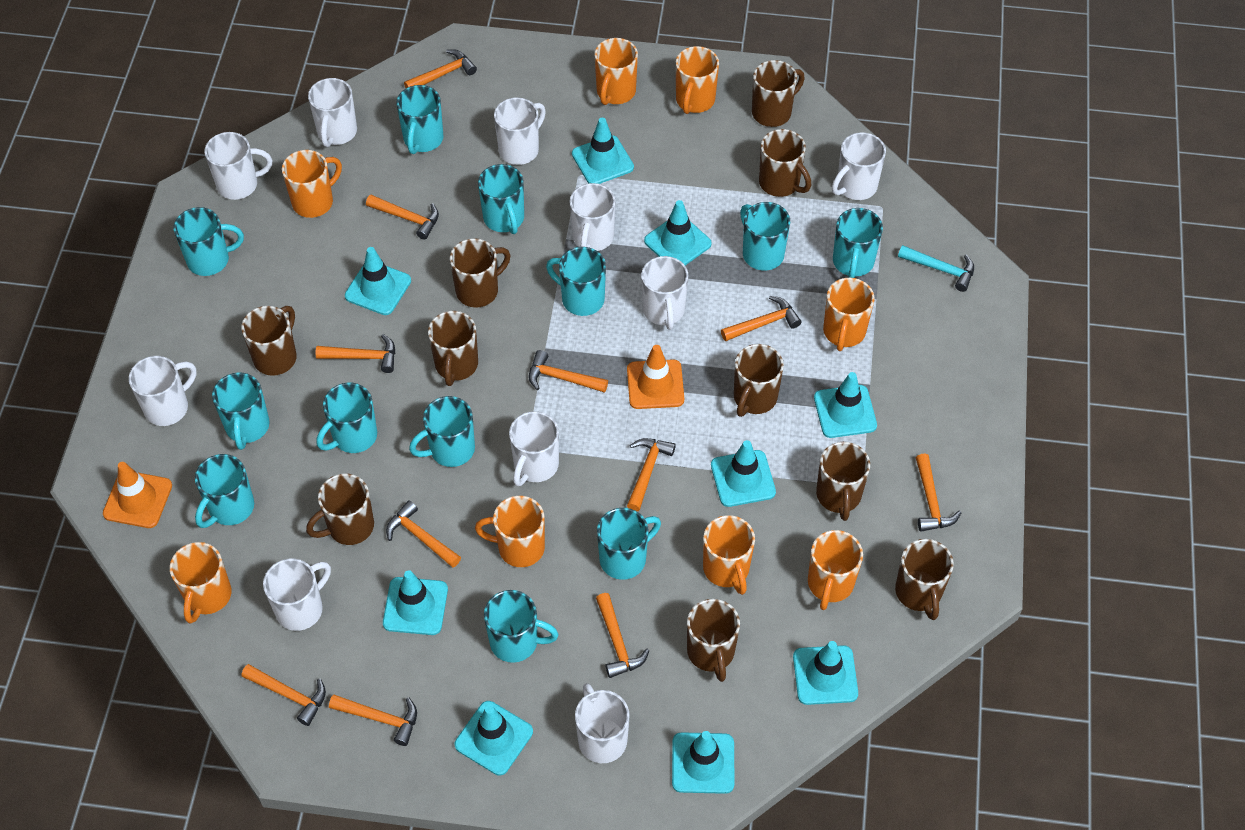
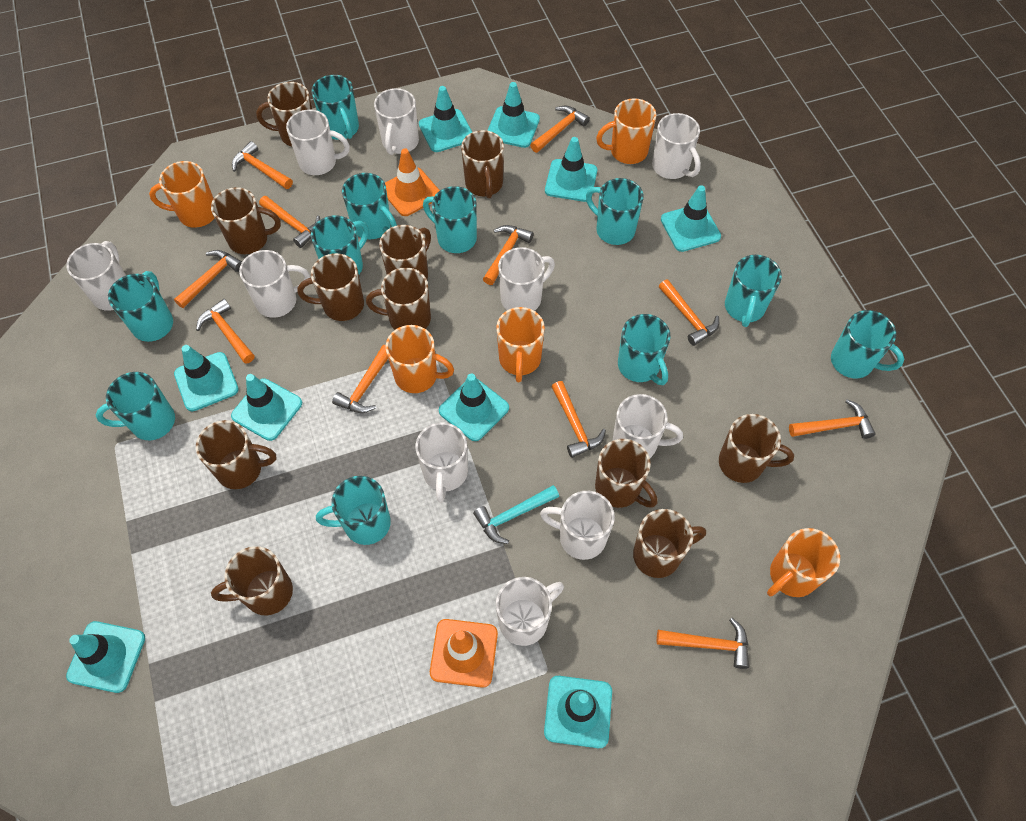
brown mug: [241,306,297,376] [306,474,374,545] [428,311,478,386] [450,238,510,308] [687,599,740,682] [734,344,784,417] [752,60,805,127] [759,129,811,197] [816,442,870,521] [895,539,954,620] = 10 -> [196,420,276,489] [211,187,281,254] [211,546,293,615] [256,82,313,146] [297,253,364,321] [366,267,431,330] [379,225,431,279] [461,130,504,199] [595,439,657,508] [633,509,706,578] [719,414,794,483] = 11
orange mug: [170,542,232,624] [282,150,342,218] [475,496,545,567] [595,38,638,105] [676,46,719,114] [703,515,755,595] [808,530,863,610] [823,278,875,351] = 8 -> [149,161,214,228] [386,325,454,393] [496,307,545,382] [596,98,656,164] [767,528,840,597] = 5
turquoise mug: [174,207,244,276] [195,454,254,528] [212,372,270,450] [317,383,377,453] [396,85,444,154] [409,396,475,467] [478,164,524,234] [484,590,559,663] [546,247,606,316] [597,508,661,580] [740,202,790,271] [833,208,883,278] = 12 -> [96,372,175,440] [108,271,173,342] [311,75,359,140] [311,215,369,274] [316,476,391,545] [342,173,397,240] [423,186,477,253] [586,178,644,245] [618,314,670,385] [725,255,782,327] [831,310,904,378] = 11

